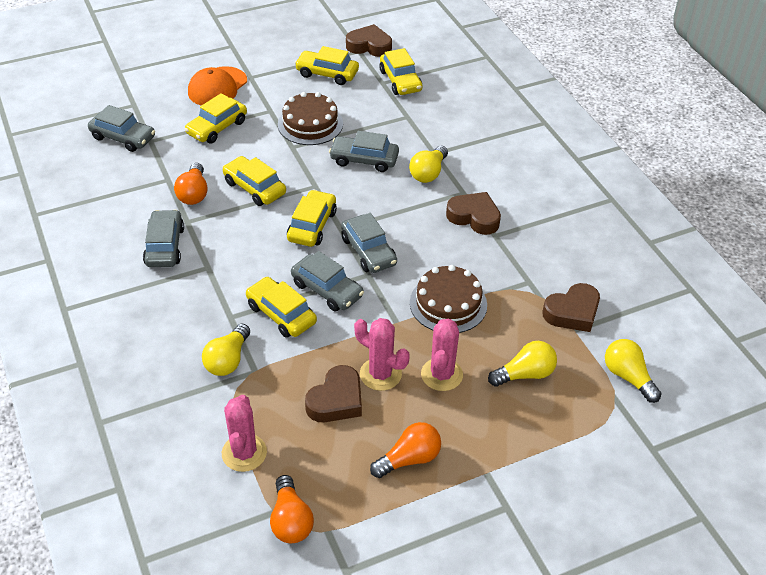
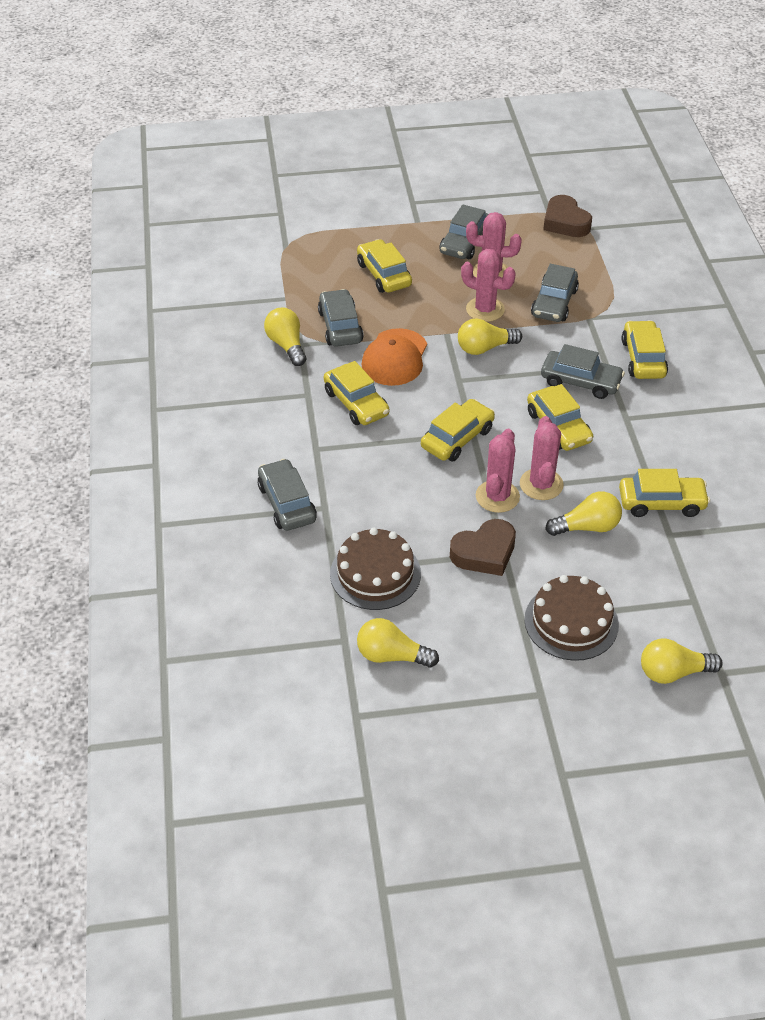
brown heart: [305,365,362,422] [346,24,392,57] [446,192,501,235] [542,283,600,332] = 4 -> [450,519,516,576] [543,195,592,237] = 2
orange light bulb: [174,163,208,205] [270,475,314,543] [370,422,441,478] = 3 -> none = 0
pink cactus: [222,395,267,472] [354,318,410,391] [421,319,463,391] = 3 -> [461,249,516,322] [466,212,522,278] [476,429,520,513] [520,416,564,500] = 4
yellow light bulb: [202,323,250,376] [409,146,448,183] [488,341,557,387] [605,339,661,403] = 4 -> [264,308,306,366] [357,618,439,668] [458,319,522,355] [545,491,622,536] [641,639,723,684] = 5

